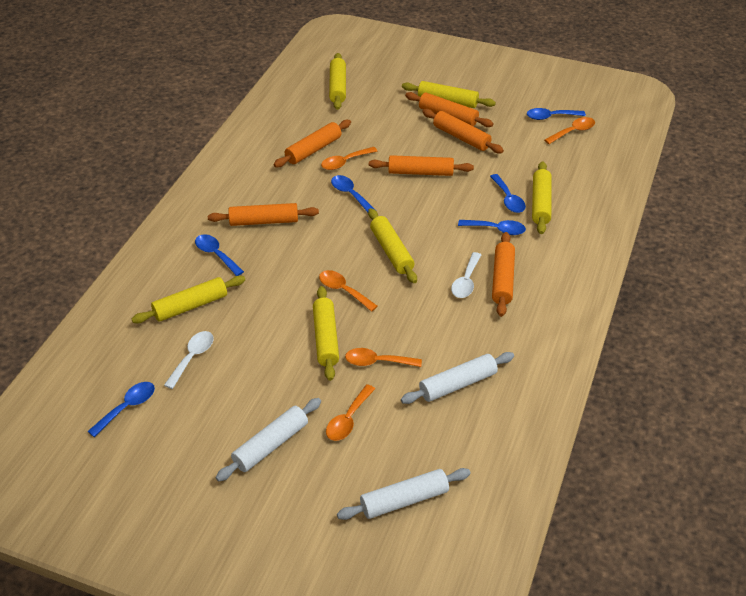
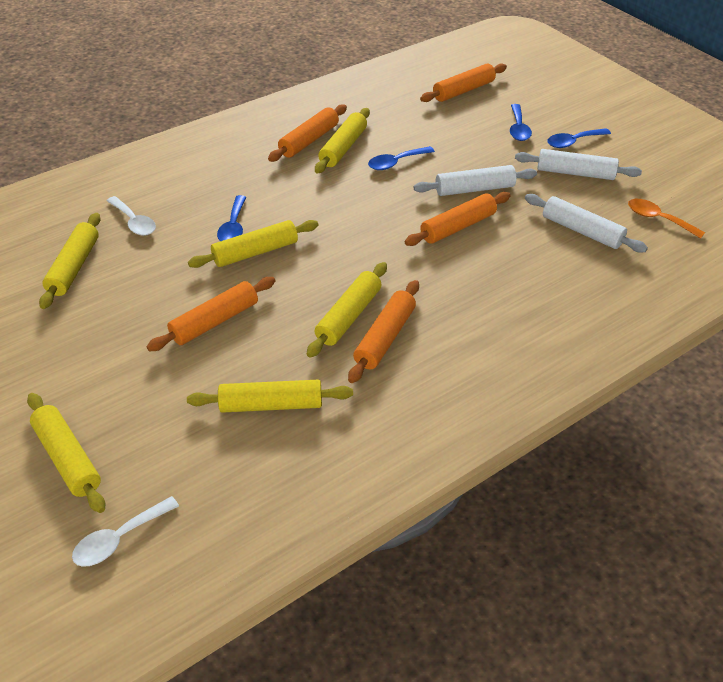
blue spoon: [87,382,155,437] [195,234,244,276] [331,175,375,212] [458,220,526,235] [490,174,526,213] [527,108,586,120] = 6 -> [217,195,246,241] [368,146,435,170] [510,104,532,141] [547,128,611,148] = 4
orange rolling pin: [208,203,319,226] [274,120,351,168] [369,155,474,176] [405,92,494,127] [422,109,504,153] [492,232,515,317] = 6 -> [147,277,275,352] [268,104,347,162] [348,280,419,383] [405,192,511,246] [420,63,507,102] = 5
orange spoon: [319,270,378,312] [321,147,377,170] [326,384,375,441] [345,348,422,367] [544,117,595,144] = 5 -> [628,199,705,239] = 1

